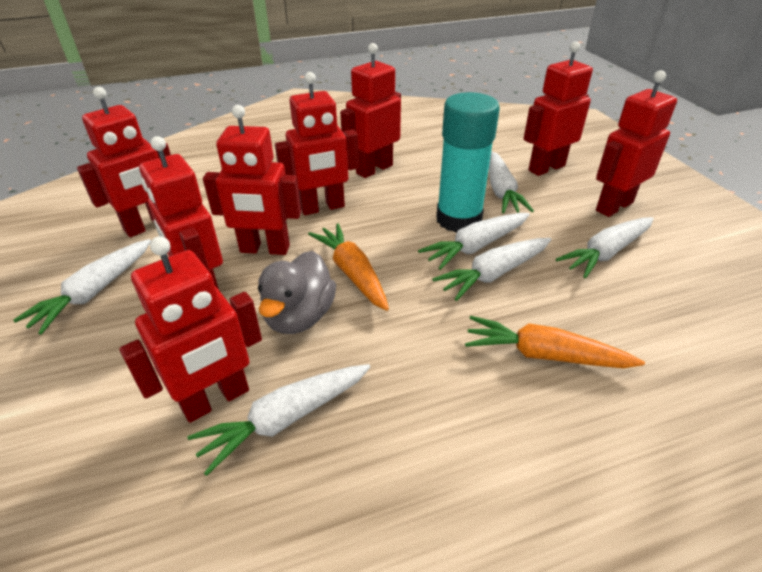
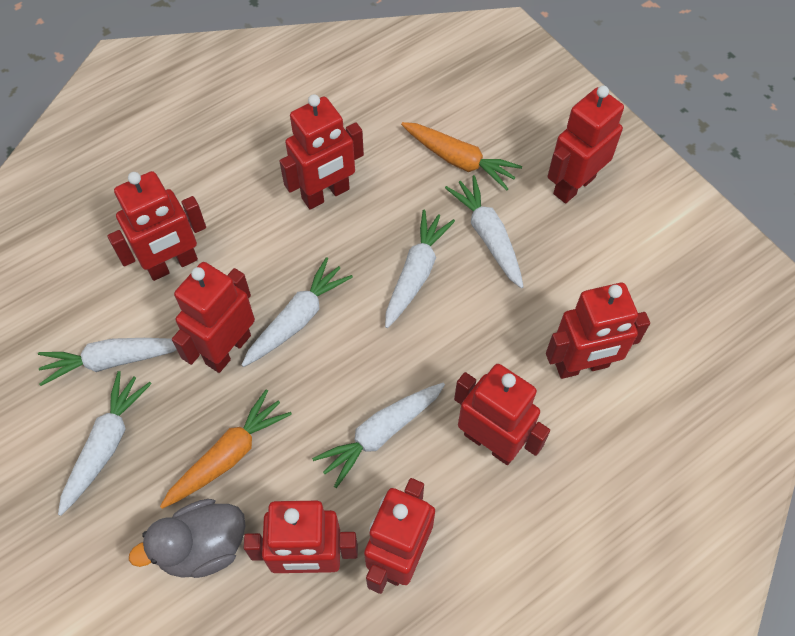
turquoise glue stick: [436,92,500,233] = 1 -> none = 0

